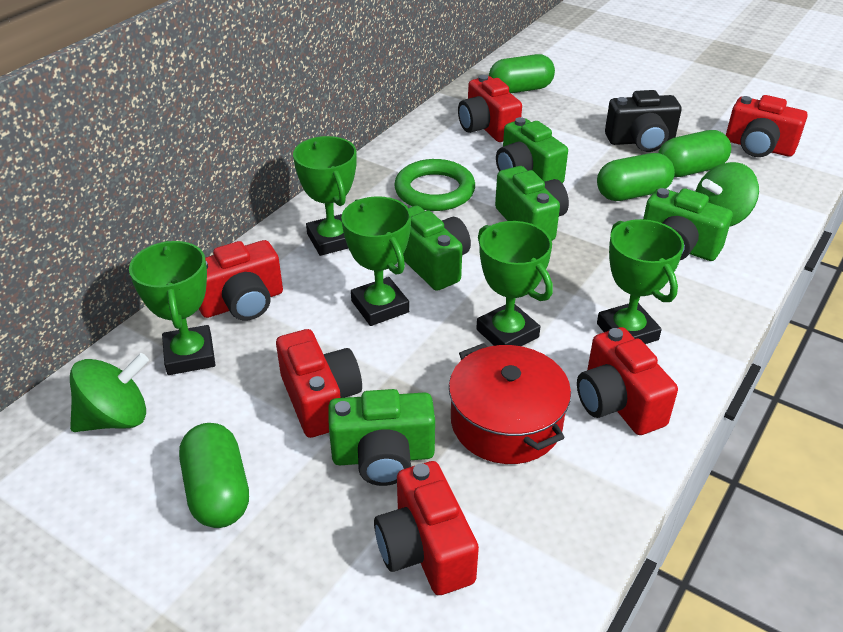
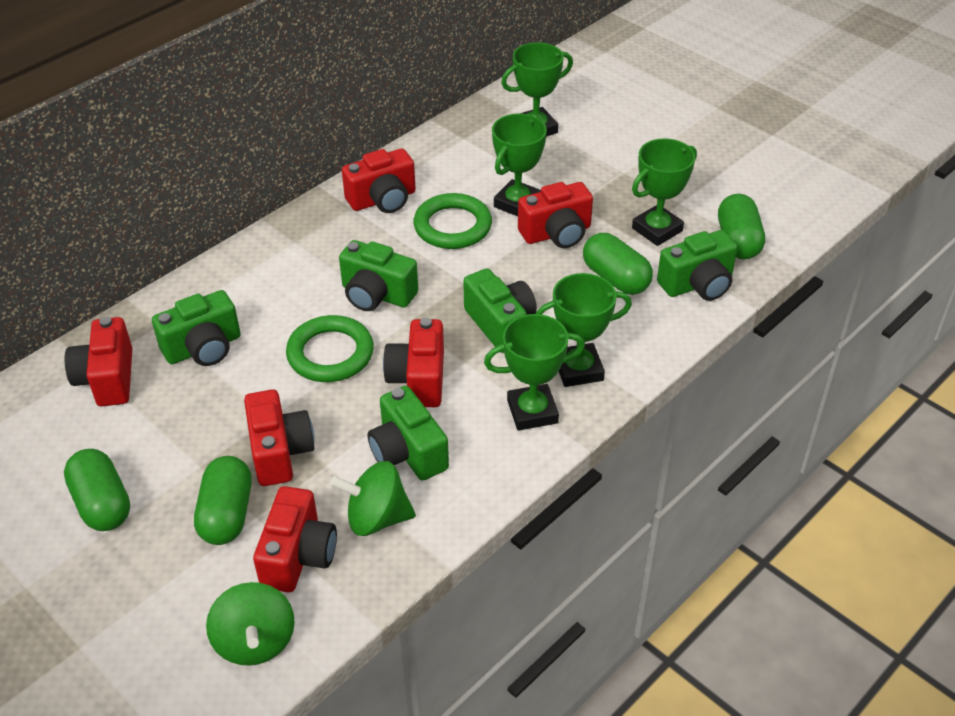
black camera: [605,90,682,152] = 1 -> none = 0
green ring: [394,159,475,211] = 1 -> [286,315,374,382] [414,193,492,249] = 2
red pot: [449,343,571,464] = 1 -> none = 0

